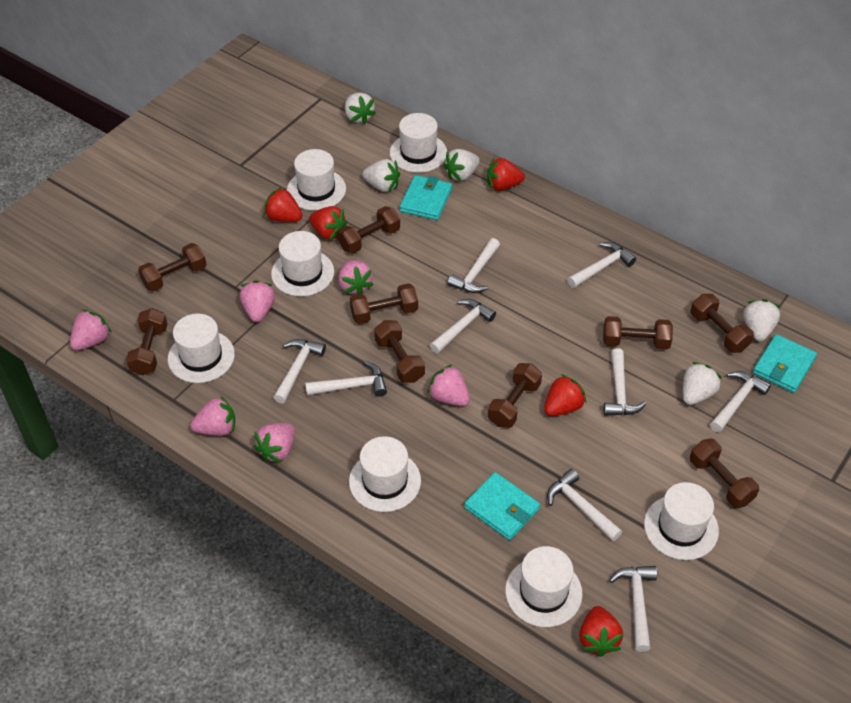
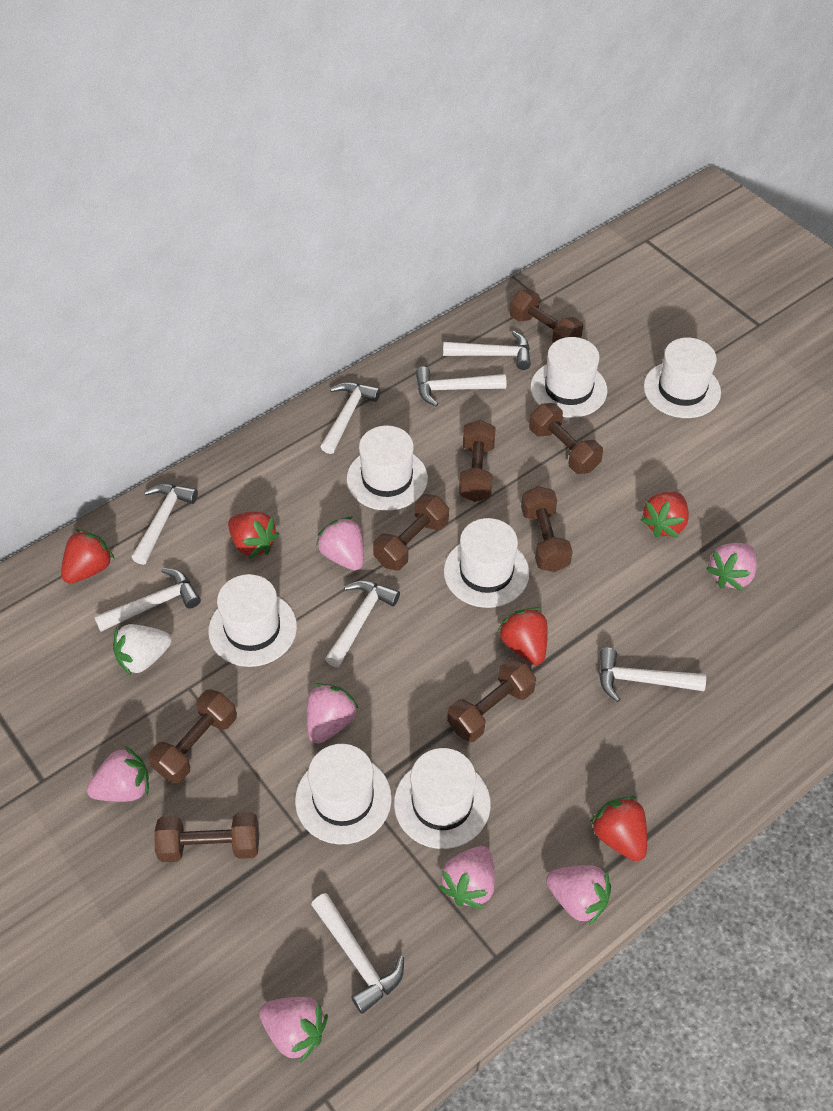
brown dumbbell: [126,308,168,375] [138,243,207,291] [337,206,400,253] [350,283,418,324] [374,320,425,383] [488,363,542,428] [603,316,673,350] [690,294,754,353] [690,439,759,508] = 9 -> [148,689,237,783] [154,812,259,862] [373,494,449,571] [447,658,536,742] [459,420,496,502] [510,289,583,343] [521,486,573,572] [529,403,603,474] = 8
pink strawberry: [70,309,111,351] [190,396,235,436] [240,280,275,322] [253,423,295,462] [338,260,374,295] [427,364,470,406] = 6 -> [87,746,149,802] [259,997,328,1063] [307,683,358,744] [316,517,364,571] [439,846,495,909] [546,865,611,925] [706,543,757,591] = 7
turquoise wallet: [400,175,452,220] [464,472,540,540] [753,334,817,393] = 3 -> none = 0
white hammer: [273,339,326,403] [305,361,387,397] [430,299,496,354] [447,238,500,293] [547,469,622,541] [568,242,636,288] [603,348,647,416] [609,566,657,652] [710,371,771,432] = 9 -> [94,568,201,632] [132,484,198,565] [311,893,404,1014] [321,382,380,454] [325,581,400,667] [416,367,507,406] [443,331,531,370] [599,648,706,702] = 8
white strawberry: [345,92,376,125] [362,159,400,192] [443,149,480,181] [683,362,722,405] [743,299,780,341] = 5 -> [113,624,172,675] = 1

